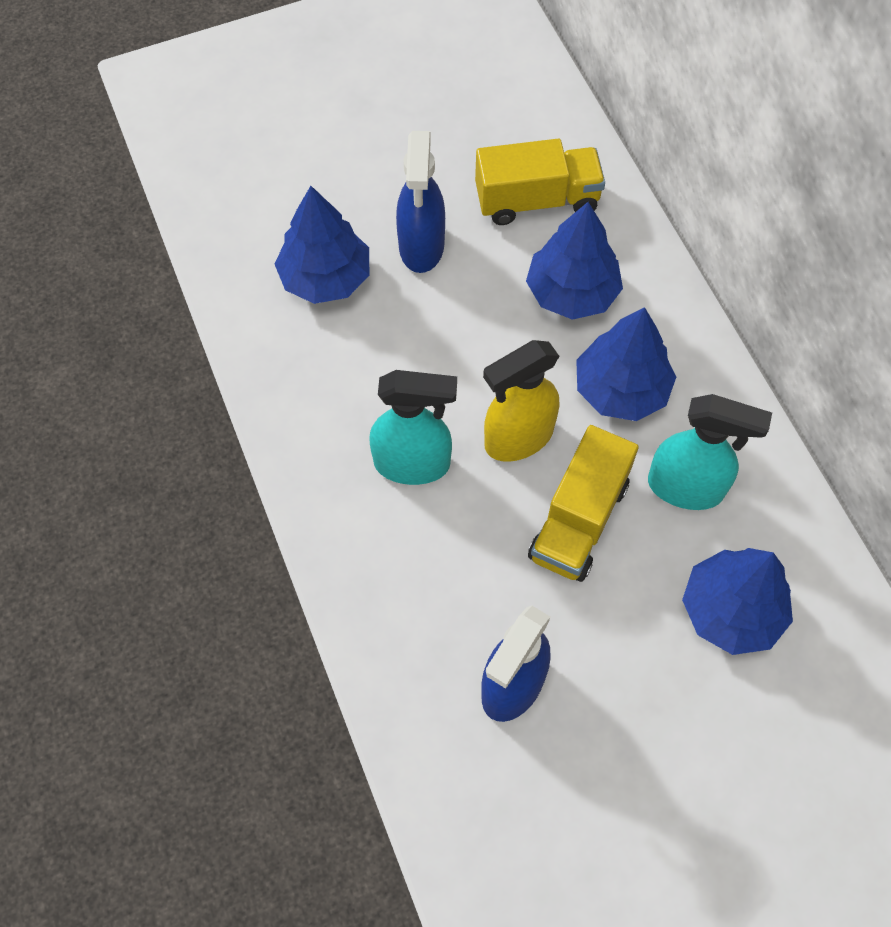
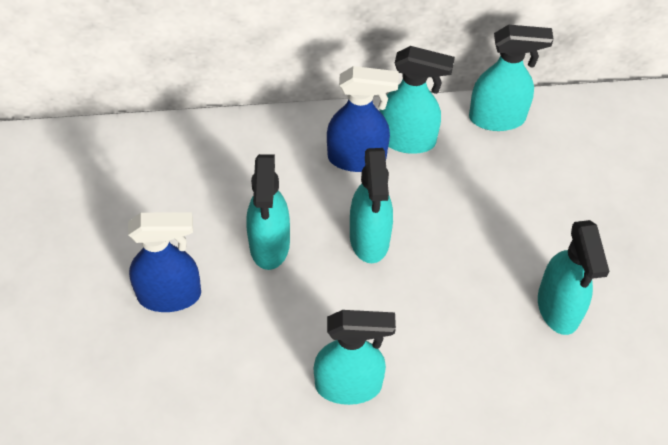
blue tree: [275,186,369,304] [526,202,623,320] [576,307,676,421] [682,548,793,655] = 4 -> none = 0
turquoise spray bottle: [369,370,457,485] [648,394,772,510] = 2 -> [246,154,290,270] [314,310,396,405] [350,148,393,263] [379,46,455,154] [469,25,554,131] [538,220,609,335] = 6
yellow spray bottle: [483,340,559,462] = 1 -> none = 0
yellow truck: [475,139,605,225] [528,425,639,582] = 2 -> none = 0

